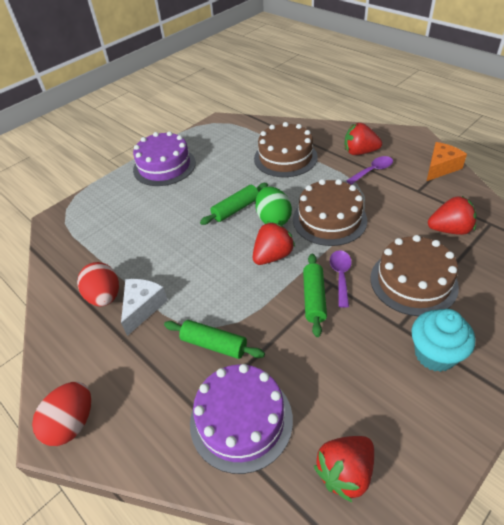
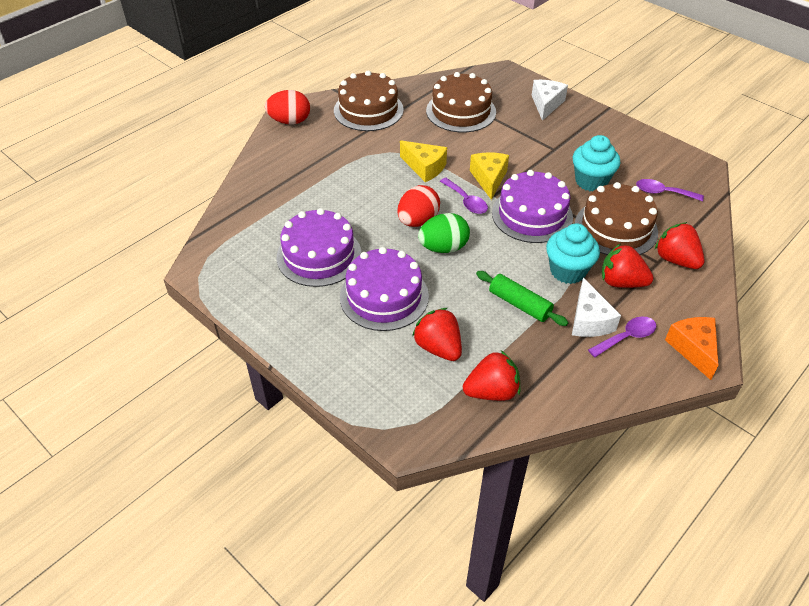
green rolling pin: [164,320,265,359] [200,183,268,225] [303,254,327,337] = 3 -> [476,271,569,326] = 1
purple cake: [133,131,196,186] [190,364,293,474] = 2 -> [277,208,361,287] [340,247,429,331] [492,170,573,243] = 3
purple spoon: [330,250,352,308] [346,156,393,185] = 2 -> [440,178,488,214] [588,316,656,357] [636,179,704,201] = 3
turquoise cupcake: [411,309,475,372] = 1 -> [546,223,600,284] [573,135,620,191] = 2
white cheese: [121,279,168,336] = 1 -> [532,80,568,121] [572,278,621,337] = 2
yellow cheese: none = 0 -> [400,141,447,182] [470,153,509,200] = 2

